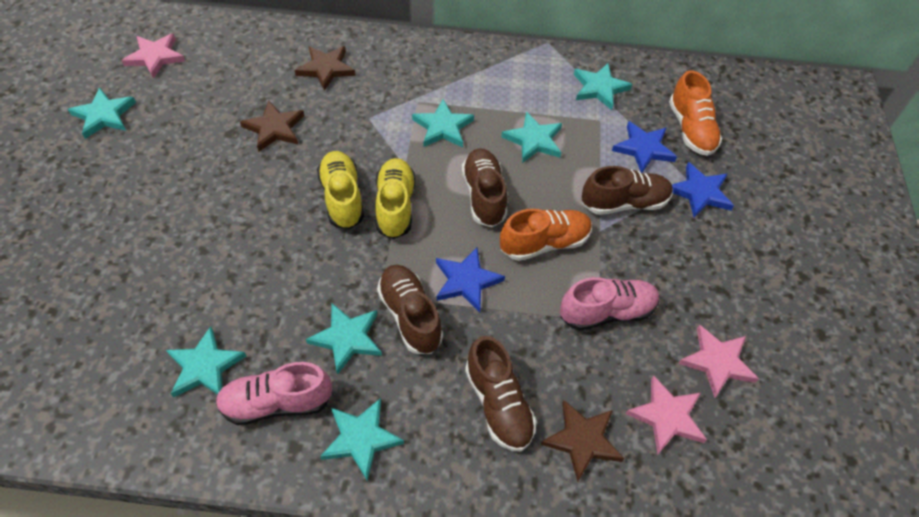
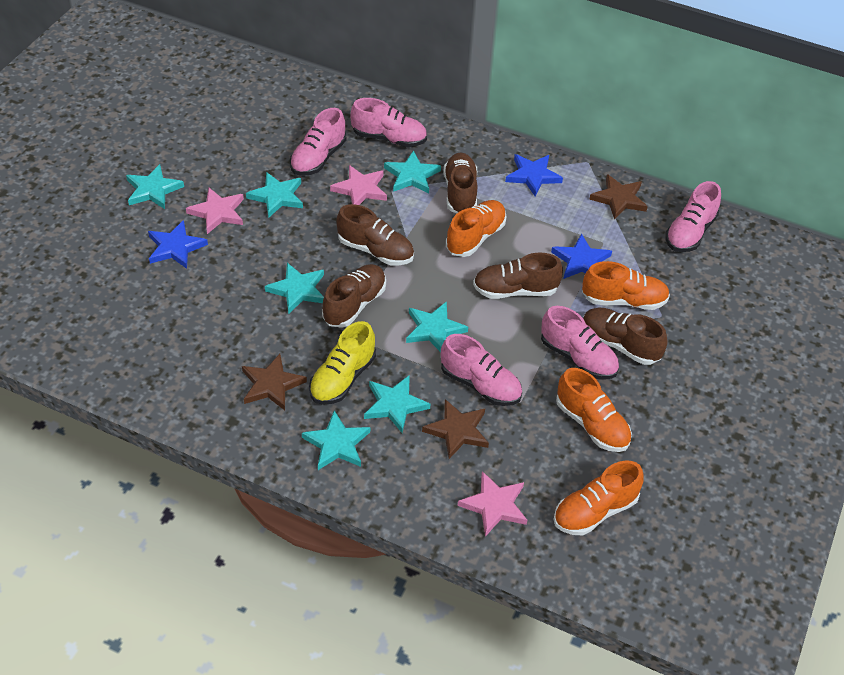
brown shoe: [377,264,443,354] [462,148,507,227] [465,336,537,452] [582,166,673,215] = 4 -> [322,264,386,328] [336,204,414,266] [444,153,477,213] [473,253,563,299] [583,308,668,365] = 5
orange shoe: [500,209,592,261] [669,70,722,156] = 2 -> [446,200,507,257] [554,461,644,535] [556,368,632,452] [582,261,670,310] = 4
pink shoe: [215,362,332,425] [560,277,659,331] = 2 -> [290,108,346,176] [351,98,427,147] [441,334,522,406] [541,306,619,379] [665,181,721,252] = 5
yellow shoe: [317,151,364,229] [375,158,416,239] = 2 -> [309,321,376,405] = 1

